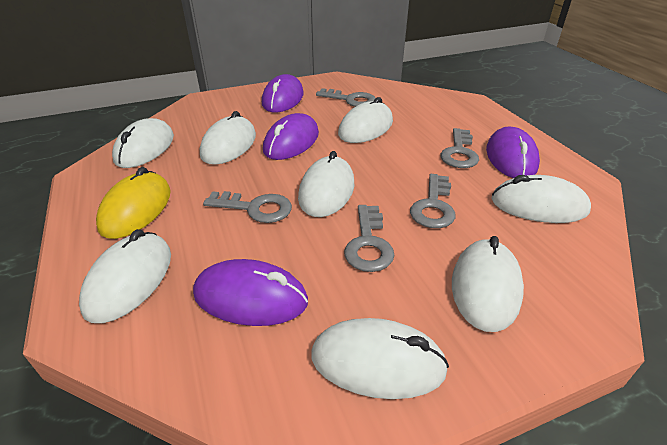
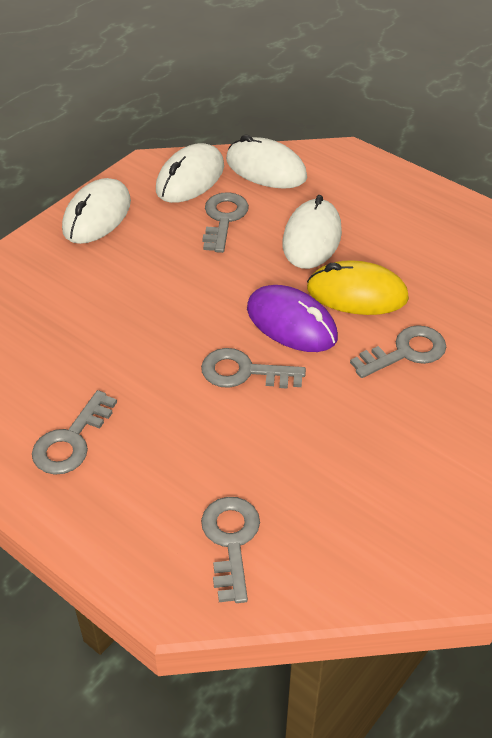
purple mouse: [193,259,308,326] [262,74,304,112] [263,113,319,160] [486,126,540,178] = 4 -> [247,285,338,352] = 1
white mouse: [79,229,171,323] [112,118,174,168] [200,111,256,165] [298,151,354,217] [311,318,449,399] [338,97,393,143] [452,236,524,332] [492,175,591,223] = 8 -> [62,178,131,244] [156,143,224,203] [226,135,307,189] [283,195,342,269] = 4

